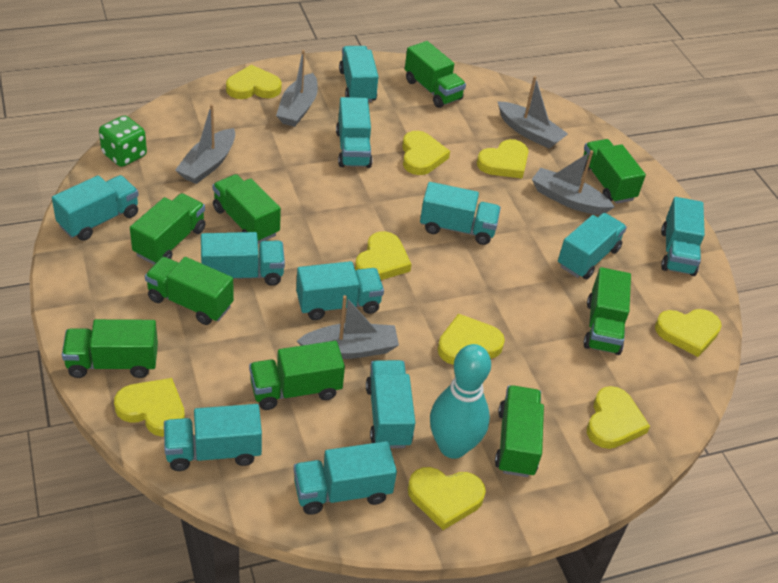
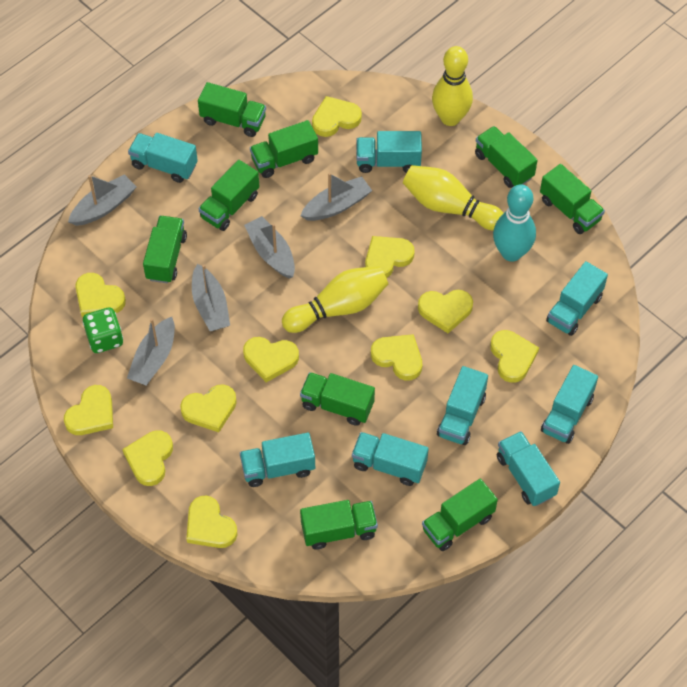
turquoise truck: [52,175,139,241] [164,404,262,471] [201,232,285,286] [294,441,397,515] [296,261,384,320] [336,97,373,168] [339,46,379,102] [366,360,415,448] [420,182,501,245] [558,213,627,279] [661,197,705,276] = 11 -> [128,133,198,183] [240,433,315,487] [352,432,429,486] [356,131,422,173] [437,366,488,445] [497,431,560,506] [541,365,598,444] [546,261,608,336] = 8
yellow bowling pin: none = 0 -> [282,266,388,333] [403,165,504,230] [432,46,473,126] = 3
yellow heart: [114,378,185,437] [226,65,282,99] [355,231,412,280] [402,131,450,175] [408,467,486,530] [438,313,505,365] [477,139,529,179] [587,386,650,449] [655,309,722,357] = 9 -> [64,385,113,435] [75,273,126,317] [122,430,173,486] [180,384,237,432] [186,496,237,548] [243,337,299,382] [312,96,362,137] [365,236,415,278] [371,334,422,380] [418,290,473,333] [490,330,539,383] = 11

